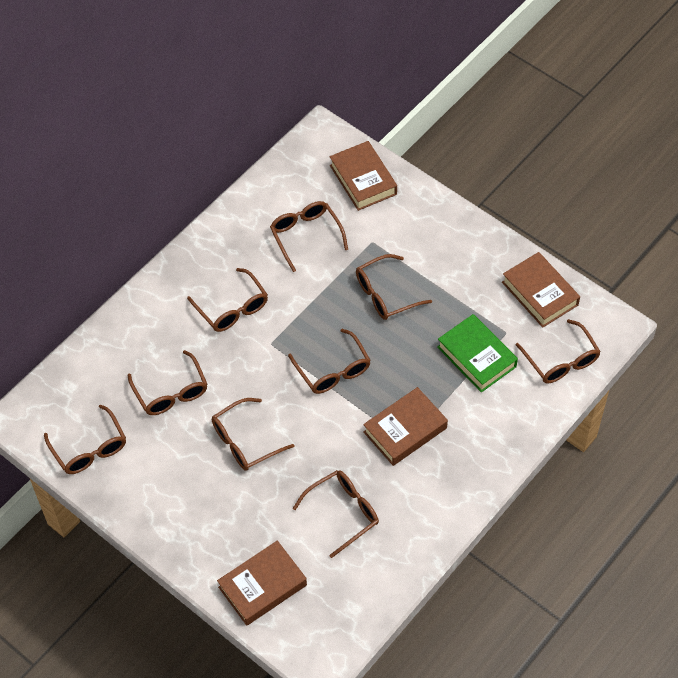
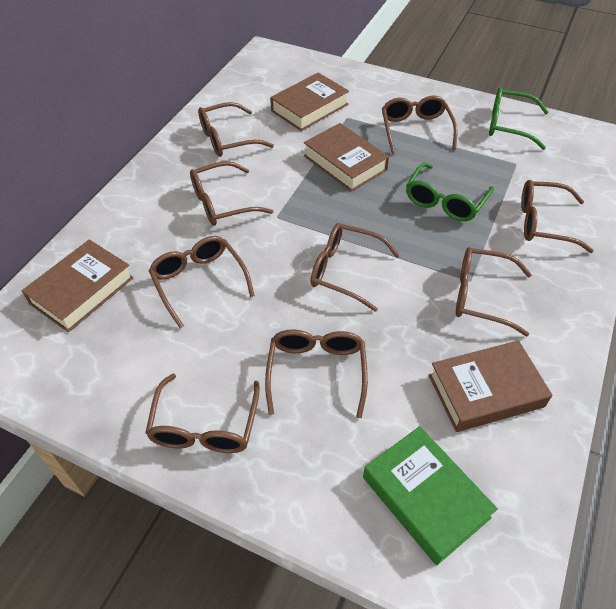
green glasses: none = 0 -> [406,163,494,221] [489,87,548,150] = 2

